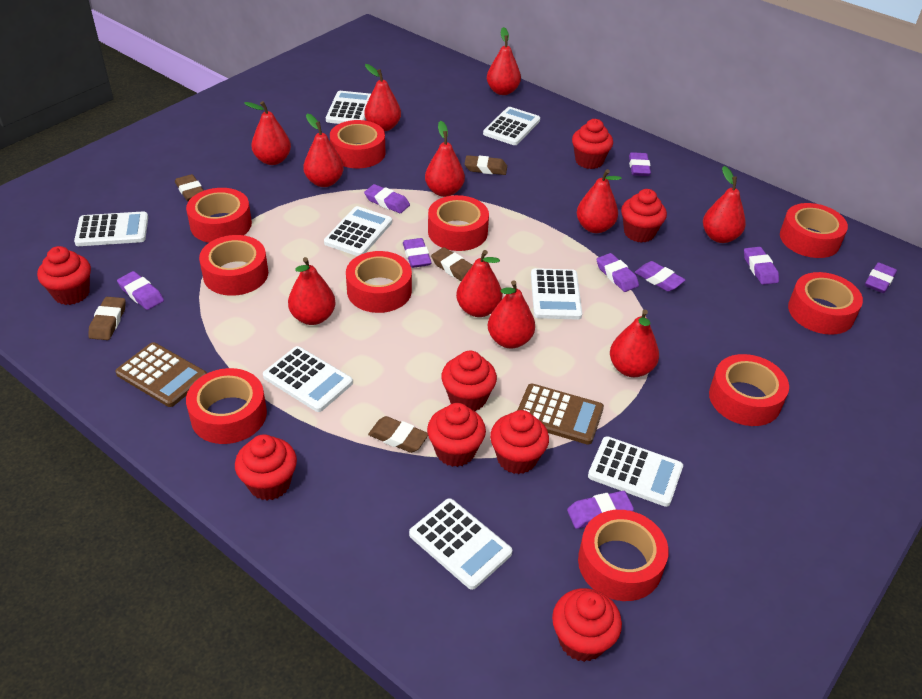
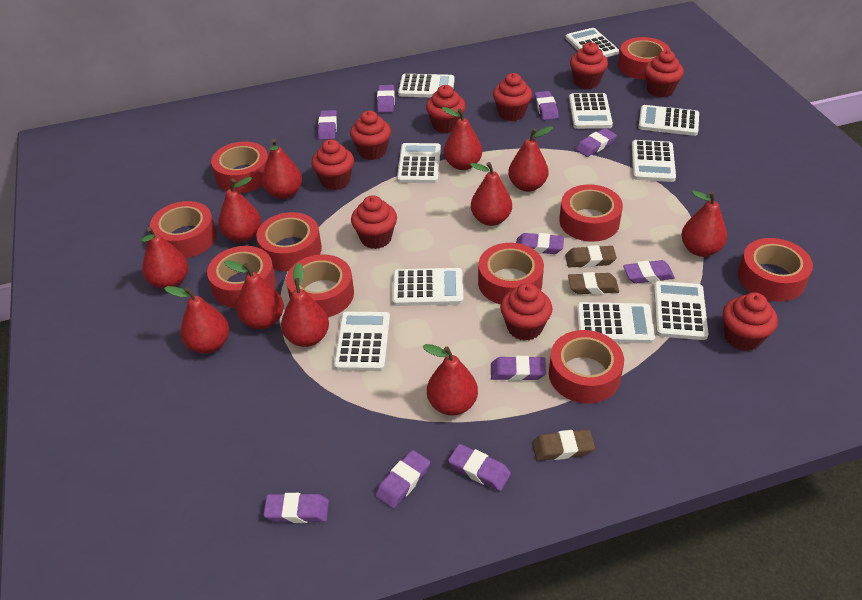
brown calculator: [116,342,207,407] [518,383,604,445] = 2 -> none = 0
brown eraser: [88,297,126,340] [175,174,204,201] [368,416,428,453] [431,247,473,281] [464,155,507,175] = 5 -> [532,429,595,461] [565,245,617,268] [568,272,619,295] = 3
purple eraser: [117,271,164,310] [364,184,410,213] [403,238,432,268] [567,491,634,529] [597,253,639,292] [629,152,651,176] [635,261,685,291] [744,247,779,285] [865,262,897,293] = 9 -> [263,493,329,523] [318,110,337,140] [375,450,430,509] [377,85,395,113] [448,444,511,491] [491,356,546,381] [516,233,564,254] [534,91,559,120] [576,128,617,157] [623,260,675,284] = 10
red cupcake: [37,246,91,305] [235,434,297,500] [427,403,486,467] [441,351,497,411] [490,410,549,474] [552,588,622,662] [572,119,613,169] [621,189,667,243] = 8 -> [311,139,354,190] [350,111,391,160] [351,195,397,249] [426,85,466,133] [493,73,532,121] [500,283,552,341] [570,42,608,89] [644,50,684,98] [723,292,778,351] = 9
white calculator: [74,211,148,246] [263,346,353,412] [324,206,392,256] [326,91,371,124] [409,498,512,590] [483,107,540,145] [531,268,582,320] [588,436,683,507] = 8 -> [334,312,390,371] [392,268,463,306] [397,143,441,183] [398,74,455,97] [566,28,619,57] [569,93,613,129] [576,302,655,343] [632,140,676,182] [638,105,699,136] [654,281,709,340] = 10

